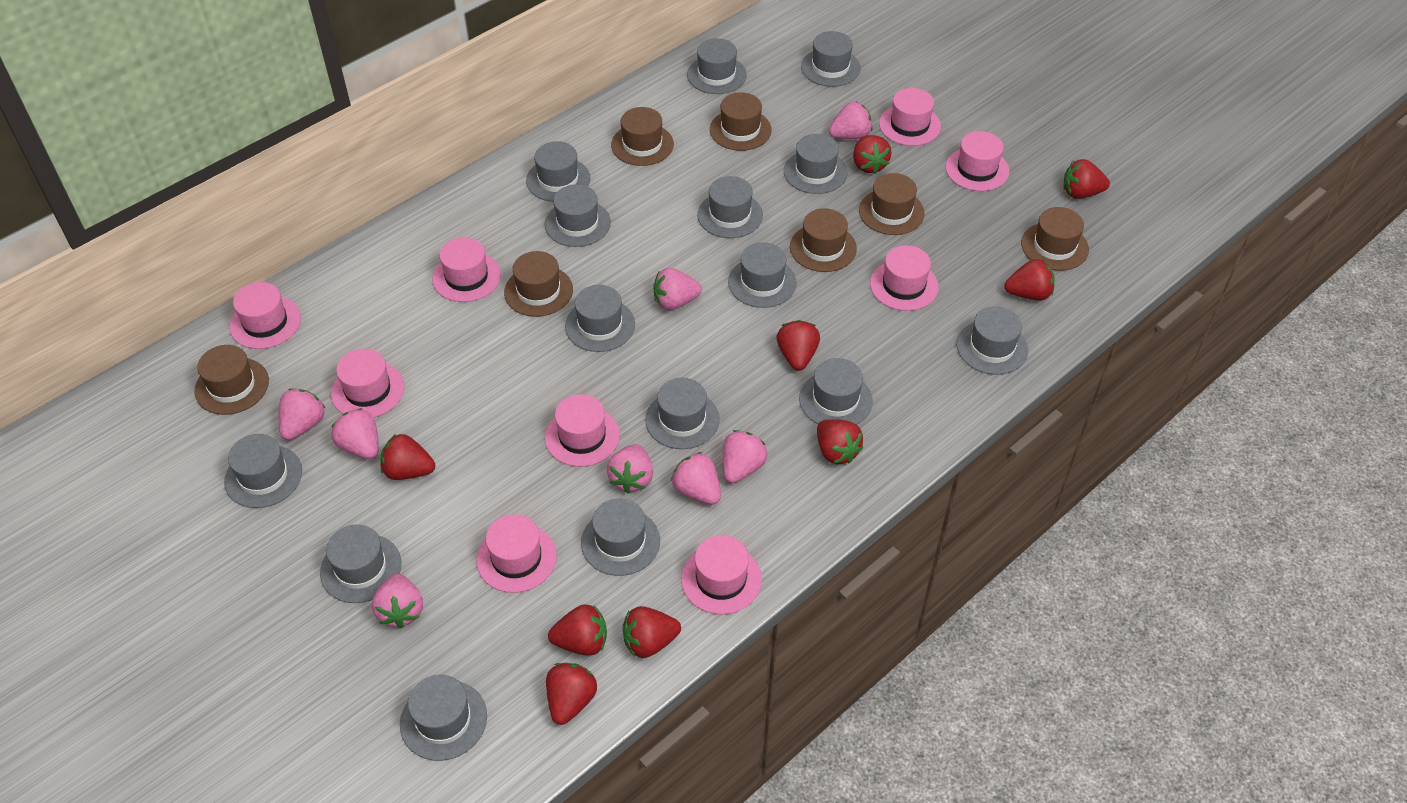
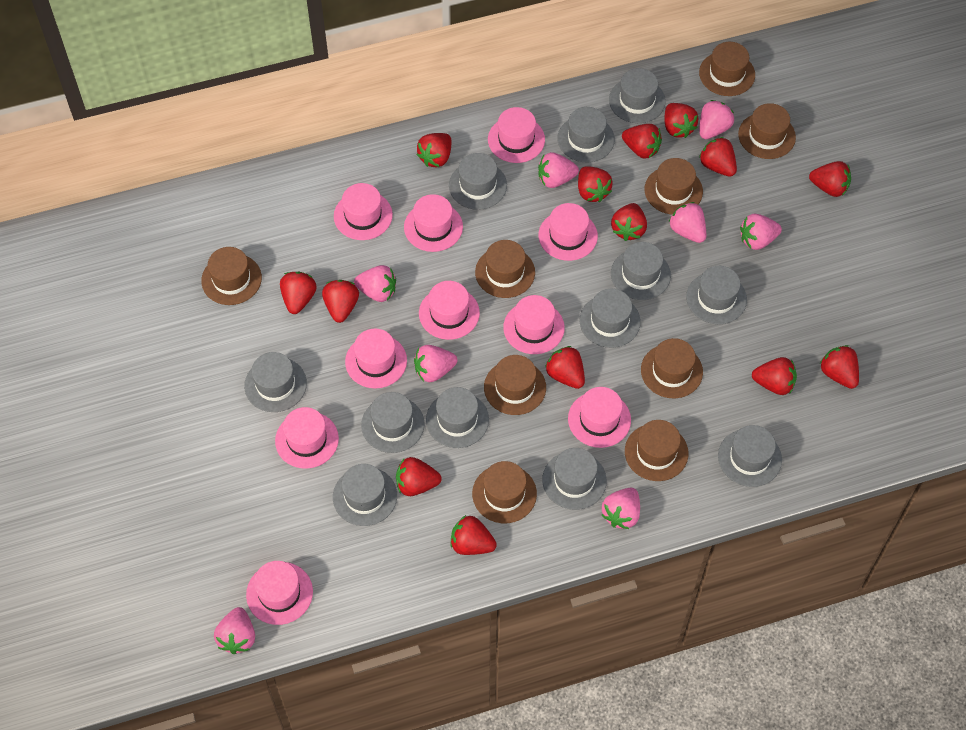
brown hat: [194,345,269,415] [504,251,573,317] [611,107,674,166] [710,92,772,151] [790,208,857,272] [859,173,925,235] [1021,207,1089,271] = 7 -> [201,247,262,305] [472,461,537,523] [475,240,535,298] [484,355,546,415] [625,420,688,481] [641,338,703,398] [645,158,703,215] [699,42,755,96] [738,103,796,159] = 9
grey hat: [224,434,302,508] [320,524,401,603] [400,675,487,761] [526,141,590,202] [545,184,611,247] [565,285,635,352] [581,498,660,576] [645,378,720,449] [687,38,747,94] [697,176,763,238] [728,242,797,308] [784,134,848,194] [799,358,873,425] [801,31,861,87] [957,306,1028,375] = 15 -> [244,352,307,412] [333,464,397,526] [361,392,425,453] [426,387,489,448] [449,153,507,210] [542,448,607,510] [557,107,615,162] [580,289,641,348] [609,68,666,123] [611,242,671,300] [686,266,747,324] [718,425,782,487] = 12
pink hat: [229,282,301,349] [331,349,405,418] [432,237,501,302] [476,514,557,593] [545,394,620,467] [681,535,762,615] [870,245,939,311] [879,88,941,146] [945,131,1010,191] = 9 -> [246,561,313,625] [275,407,339,469] [334,183,393,240] [345,329,407,388] [404,194,463,252] [419,281,480,340] [488,107,545,163] [503,295,565,354] [539,203,598,261] [568,387,631,448] = 10
red strawberry: [380,434,435,480] [546,663,597,725] [548,604,607,656] [623,606,681,658] [776,320,820,371] [817,419,863,464] [853,135,891,174] [1005,259,1055,300] [1063,159,1110,199] = 9 -> [280,272,317,314] [322,280,359,323] [396,457,442,496] [416,133,451,167] [451,515,497,555] [545,346,585,389] [578,166,613,202] [611,203,647,241] [622,124,662,158] [664,103,699,138] [699,137,737,177] [752,357,797,395] [809,161,851,197] [820,345,859,389] = 14

